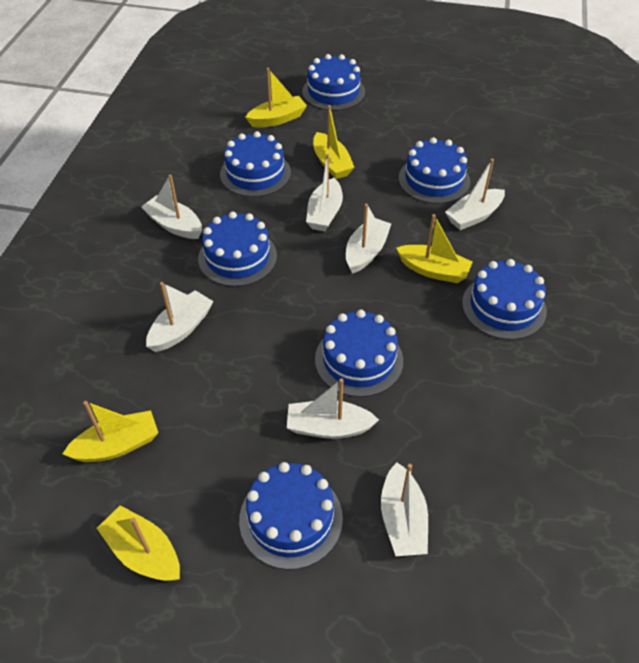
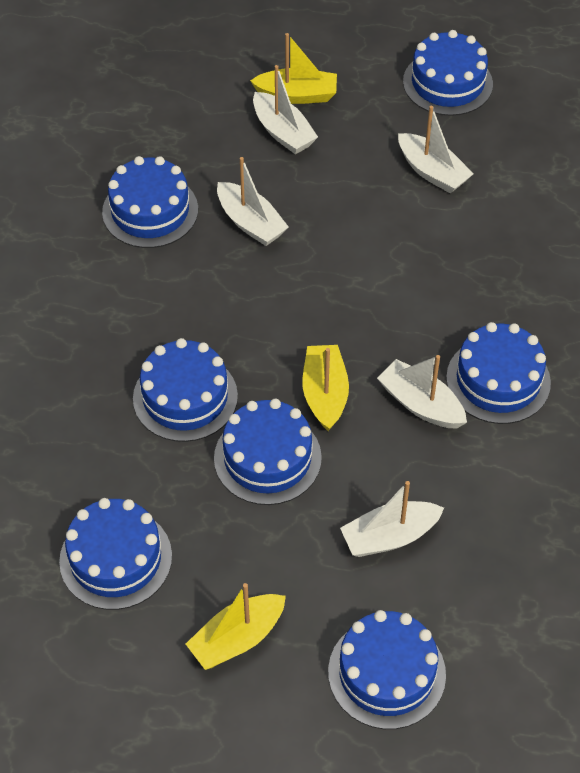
white boat: [141,175,202,239] [146,282,214,352] [287,378,379,439] [306,154,343,231] [346,203,391,274] [381,463,428,556] [445,159,505,230] = 7 -> [217,157,289,246] [253,65,318,154] [340,481,444,557] [377,355,467,429] [398,106,474,193] = 5
yellow boat: [62,401,158,462] [97,505,180,581] [245,68,307,128] [313,105,355,179] [396,214,473,283] = 5 -> [186,583,286,670] [250,33,337,104] [303,345,349,431] = 3

